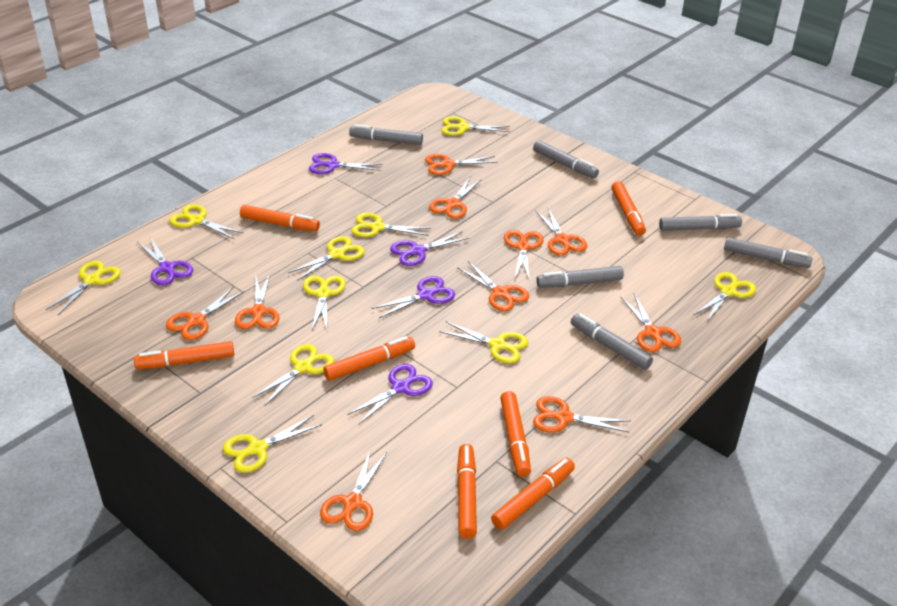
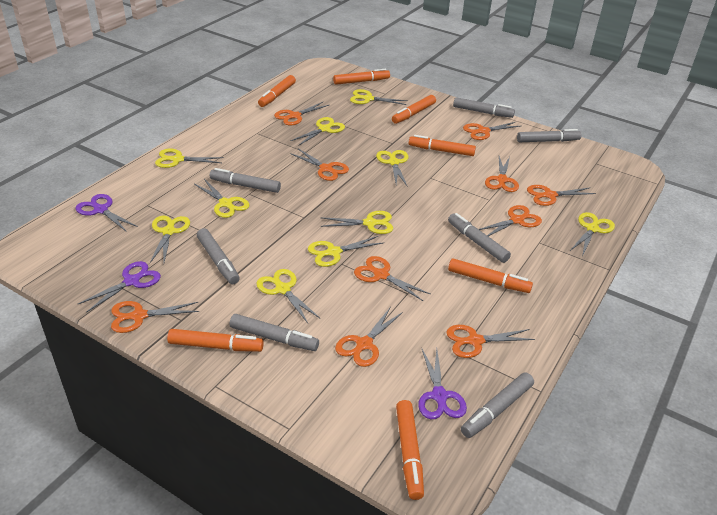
grey marker: [349,124,423,145] [533,140,599,179] [536,266,624,288] [571,313,653,370] [659,214,742,231] [724,237,812,268] = 6 -> [197,228,240,284] [210,168,281,193] [229,314,319,351] [448,213,511,263] [453,97,515,118] [461,372,534,438] [517,129,582,142] = 7
purple scissors: [137,237,193,286] [309,153,383,174] [347,364,433,424] [372,276,455,318] [390,232,469,266] = 5 -> [75,194,138,232] [78,261,161,313] [418,347,467,419] = 3

